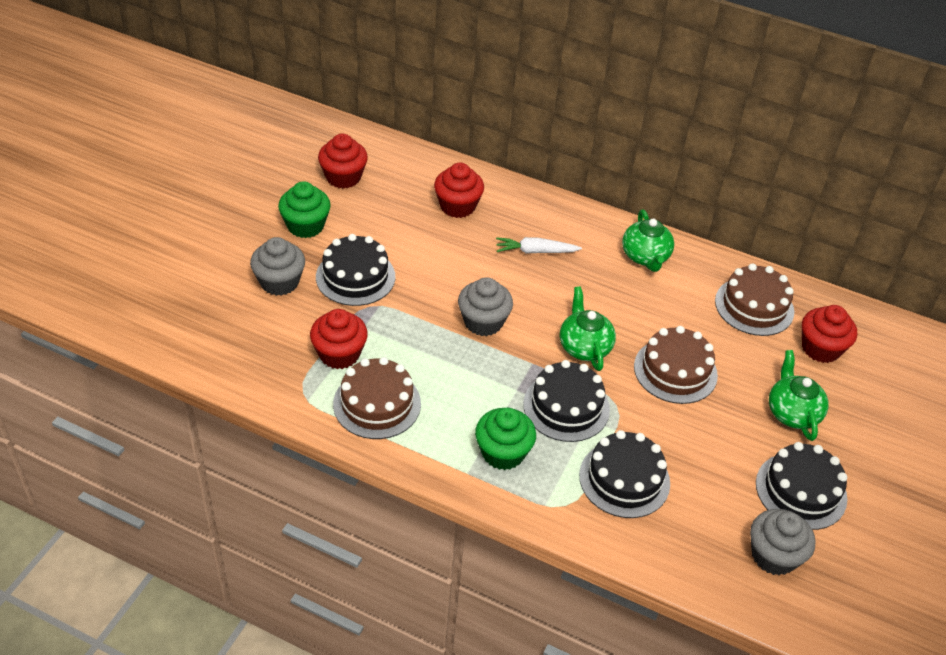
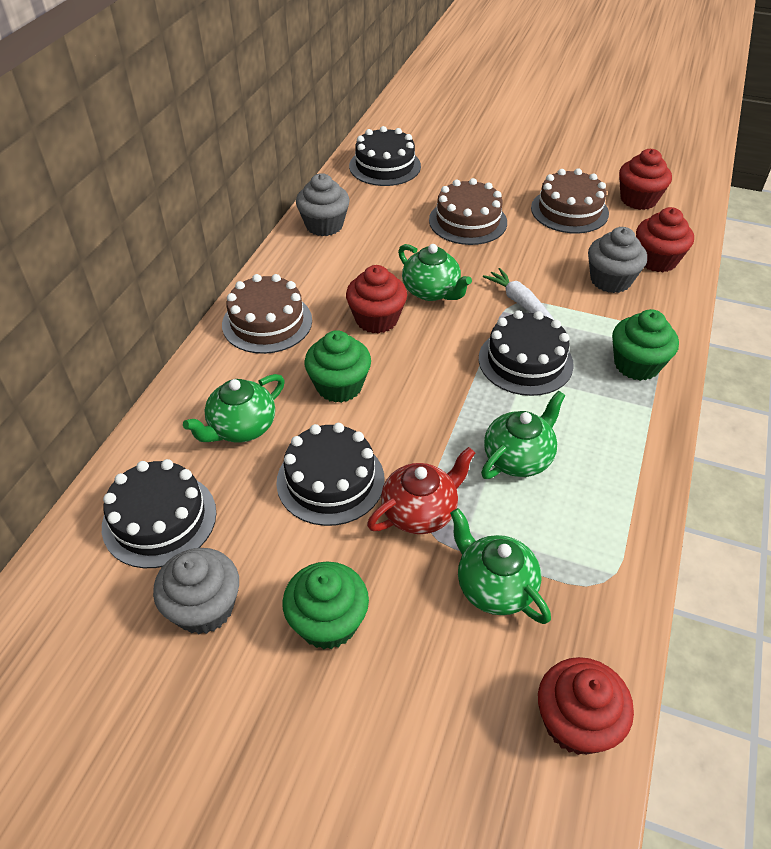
green cupcake: [278,181,331,238] [475,408,536,470] = 2 -> [282,561,369,650] [304,330,371,403] [612,309,679,381] = 3
green teapot: [560,286,616,371] [622,210,674,272] [769,350,829,441] = 3 -> [183,374,285,442] [398,244,472,301] [450,508,551,624] [481,391,566,479] = 4
red teapot: none = 0 -> [367,447,475,534] = 1

